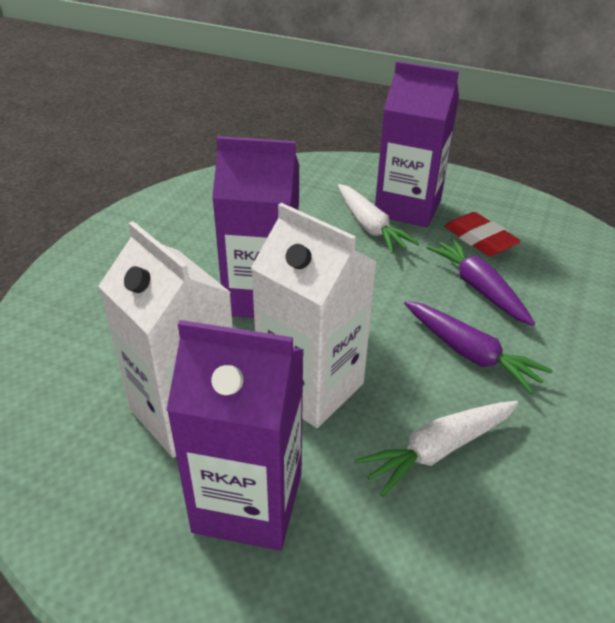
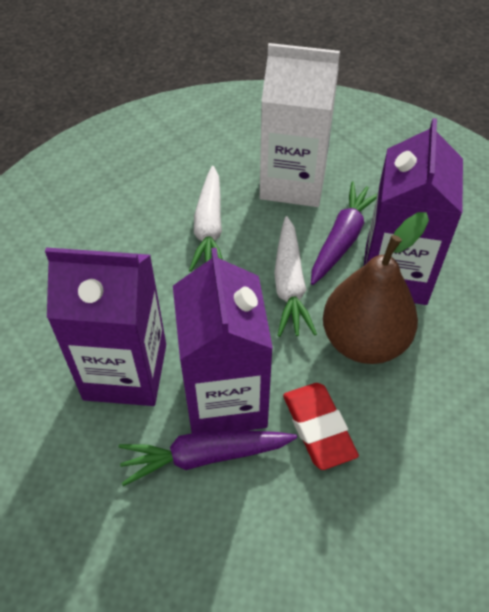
brown pear: none = 0 -> [323,212,429,364] = 1
white carton: [99,221,233,458] [251,203,377,428] = 2 -> [260,43,340,207] = 1

